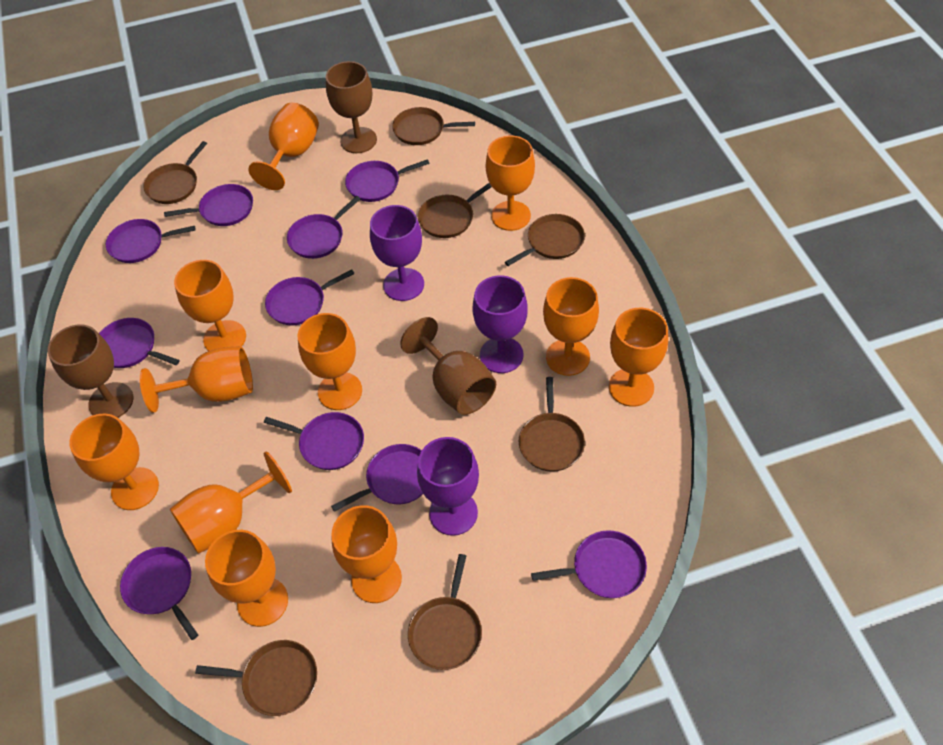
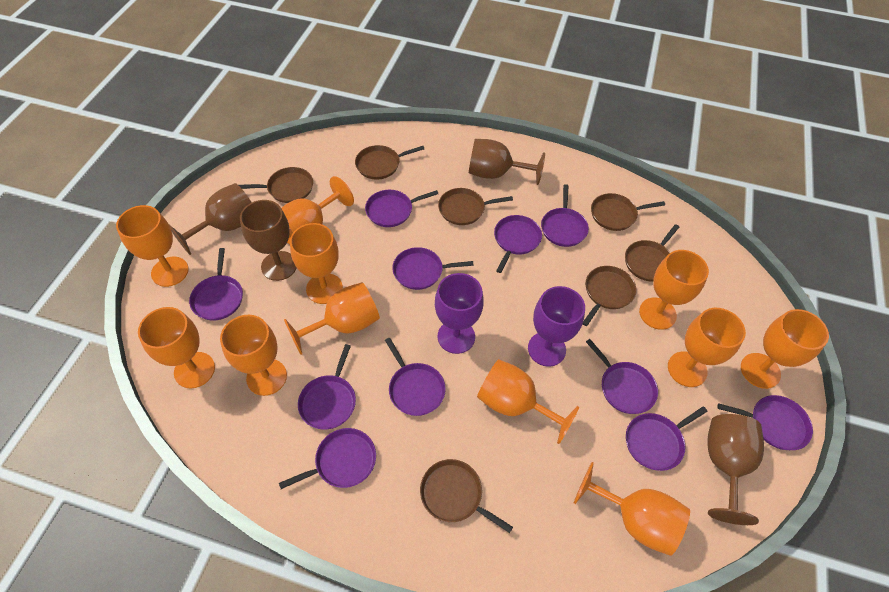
brown goblet: [48,324,133,418] [326,61,377,153] [400,317,496,415] = 3 -> [169,183,252,255] [240,200,297,281] [469,139,545,185] [707,414,764,525] = 4
purple goblet: [370,205,424,301] [417,437,479,536] [472,275,528,373] = 3 -> [435,273,484,354] [528,286,585,367] = 2
purple pan: [99,318,179,368] [106,219,195,263] [120,547,198,640] [164,184,253,226] [264,412,364,470] [265,269,355,326] [287,196,361,259] [331,444,423,512] [345,159,430,202] [531,530,647,598] = 10 -> [189,248,243,320] [279,428,376,489] [298,344,356,429] [365,190,438,227] [385,338,446,416] [392,247,474,290] [494,215,542,273] [541,184,589,247] [586,339,658,414] [626,406,708,471] [717,395,813,450] = 11

